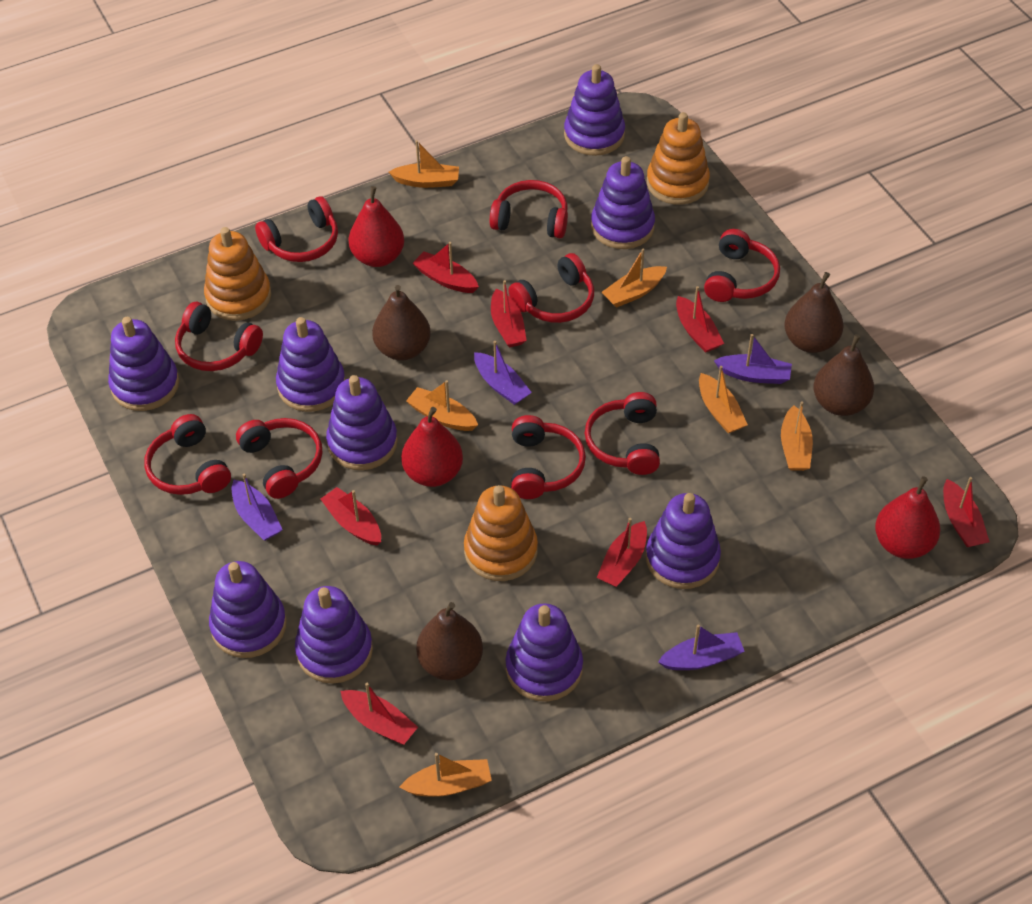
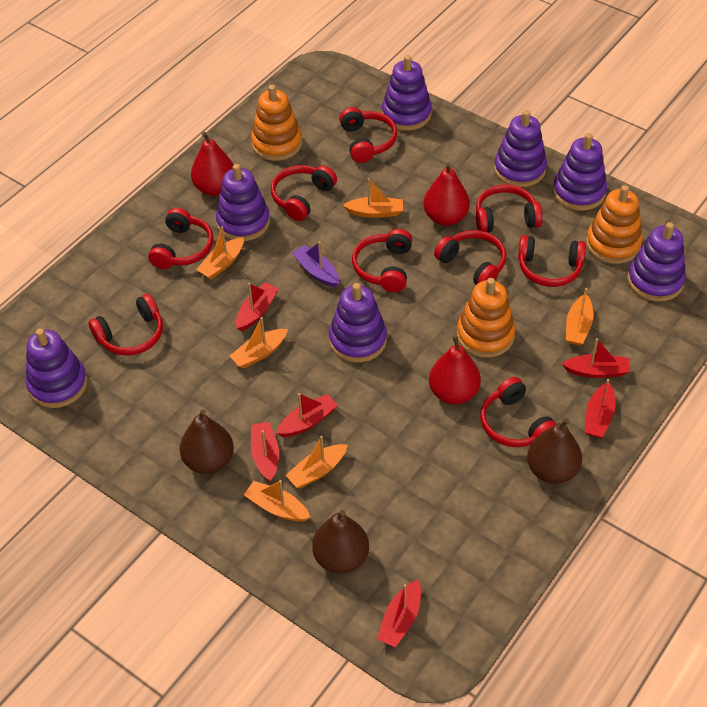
brown pear: [372,285,431,360] [416,602,483,680] [784,272,843,353] [813,334,874,416] = 4 -> [180,409,234,474] [312,510,369,574] [527,418,582,484] = 3
purple boat: [232,473,283,541] [474,341,532,405] [658,624,745,670] [714,334,792,384] = 4 -> [292,241,339,287] = 1
purple stacking toy: [108,317,179,411] [209,561,287,658] [276,317,345,412] [295,586,373,684] [326,375,398,470] [506,603,583,702] [564,64,625,156] [591,156,655,249] [646,493,721,589] = 9 -> [26,328,87,408] [216,164,270,241] [329,283,387,362] [382,55,432,131] [494,110,547,187] [553,133,607,211] [627,222,686,302] = 7
red boat: [321,487,381,546] [341,683,418,745] [413,242,479,293] [491,280,527,348] [597,518,647,587] [676,286,724,353] [943,477,990,547] = 7 -> [236,282,279,331] [251,422,279,482] [276,393,338,437] [377,580,421,648] [562,338,630,378] [585,379,615,438] = 6

